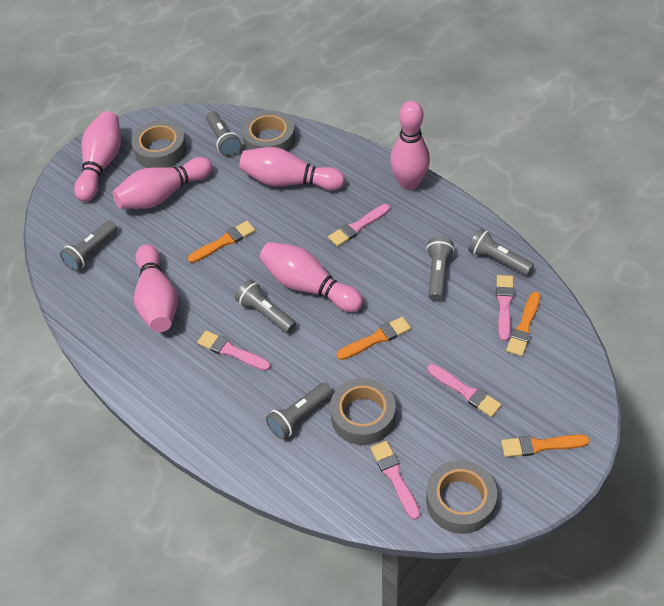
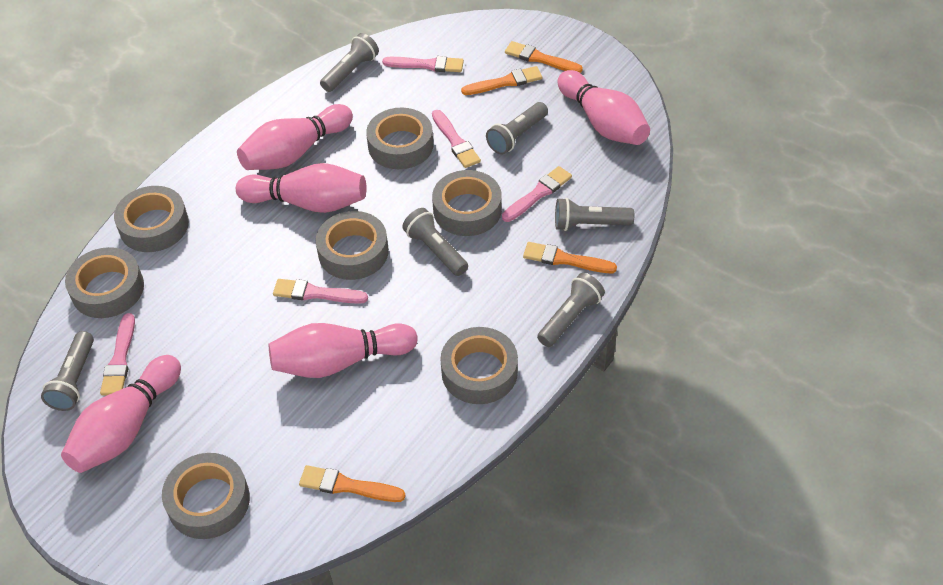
grey tape: [131,121,187,168] [242,110,295,152] [330,378,396,445] [426,460,497,534] = 4 -> [65,247,144,318] [114,186,189,252] [162,453,250,539] [316,211,389,280] [366,108,433,169] [432,170,502,236] [440,327,518,404] = 7
pink bowling pin: [74,111,121,202] [112,157,213,209] [134,244,178,332] [239,147,345,191] [260,242,363,312] [390,101,430,190] = 6 -> [61,355,181,473] [236,163,367,213] [237,104,353,170] [269,323,418,378] [558,70,650,145] = 5

